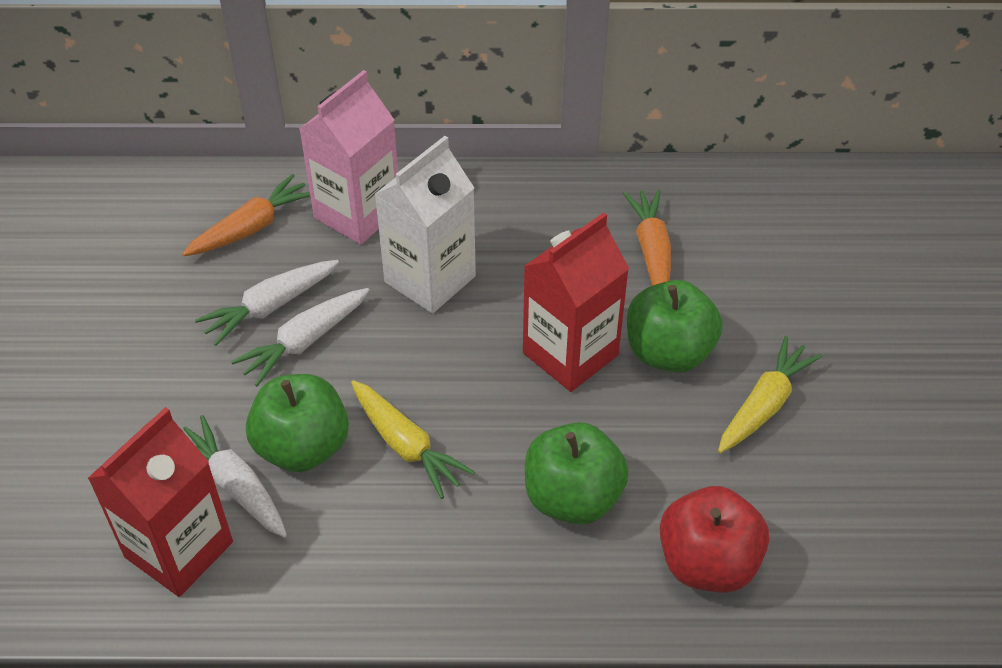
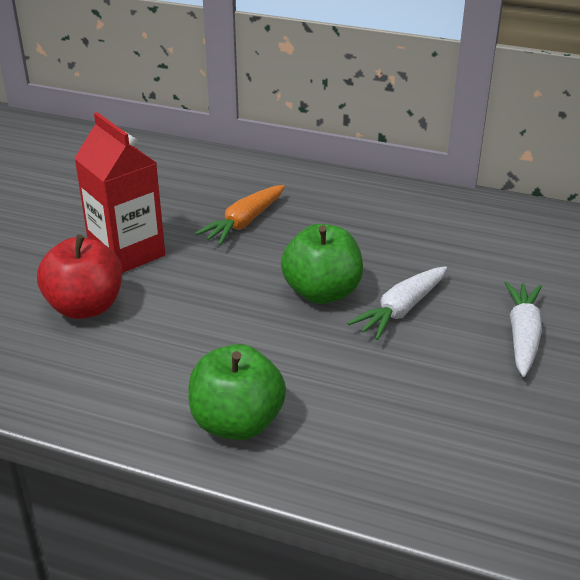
green apple: [246,374,349,472] [525,422,629,525] [627,280,722,373] = 3 -> [188,344,286,440] [281,224,363,304] = 2
orange carrot: [182,174,310,256] [623,189,671,286] = 2 -> [195,185,285,245] = 1
pink carton: [299,70,398,245] = 1 -> none = 0
red carton: [88,407,233,597] [523,212,629,392] = 2 -> [74,112,165,273] = 1
white carrot: [183,415,287,538] [195,260,339,346] [231,288,369,386] = 3 -> [347,266,447,340] [504,281,542,377] = 2
white carton: [375,136,476,313] = 1 -> none = 0
yellow carrot: [351,380,475,499] [718,336,822,453] = 2 -> none = 0

